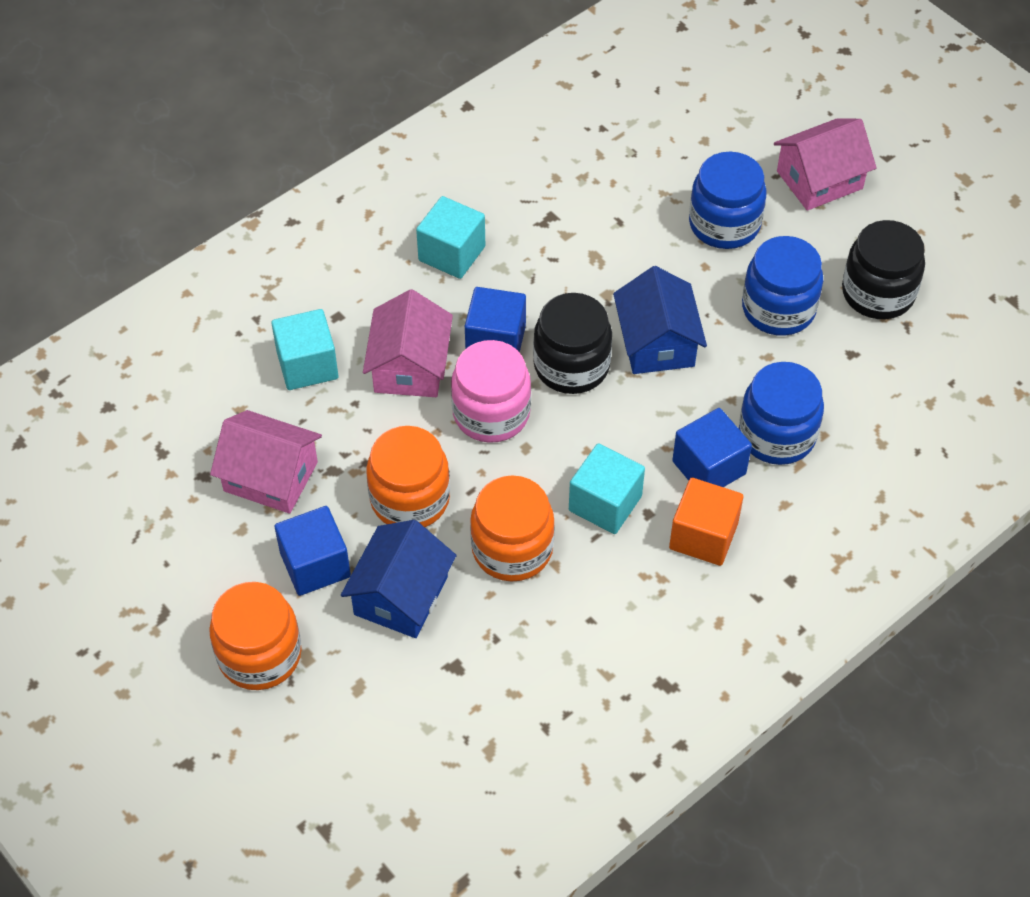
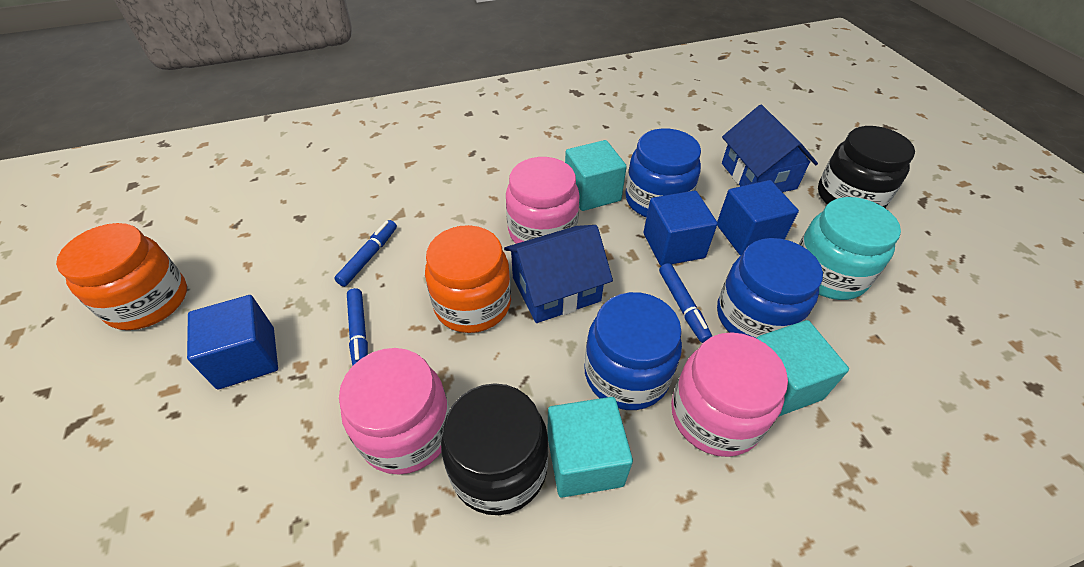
blue marker: none = 0 -> [334,220,397,287] [347,288,368,366] [659,263,712,343] = 3
orange cube: [669,478,743,566] = 1 -> none = 0
orange jar: [209,582,302,690] [366,426,450,527] [470,475,555,582] = 3 -> [56,223,187,330] [425,225,511,333] = 2
pink house: [210,410,322,514] [363,289,453,397] [774,119,877,211] = 3 -> none = 0
pink jar: [451,340,531,443] = 1 -> [339,348,450,475] [506,157,580,244] [671,332,788,457] = 3
turquoise jar: none = 0 -> [799,197,901,300] = 1

